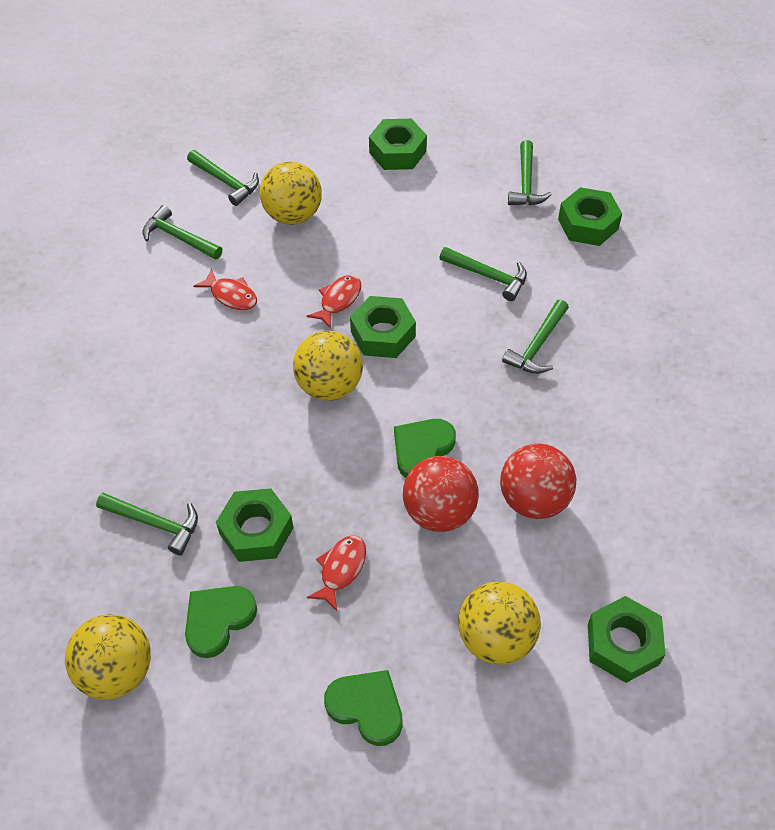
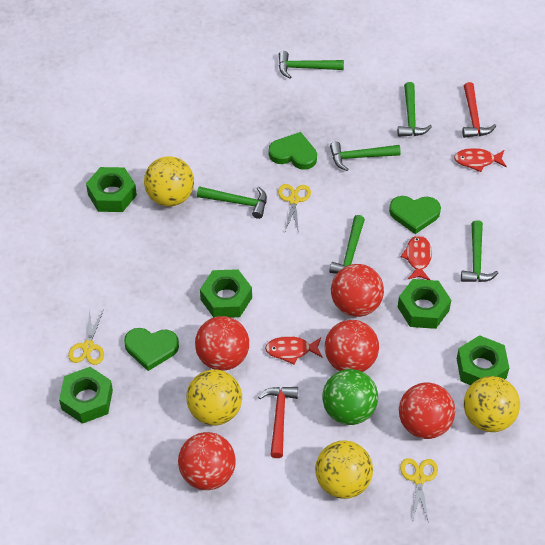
green ball: none = 0 -> [322,369,378,425] = 1
red ball: [403,456,479,532] [500,444,576,519] = 2 -> [178,432,236,490] [195,316,249,371] [325,320,379,372] [331,264,384,317] [399,383,455,439] = 5
red hammer: none = 0 -> [258,387,298,458] [462,82,496,138] = 2
yellow scissors: none = 0 -> [68,309,104,365] [278,184,311,233] [400,458,438,523] = 3

